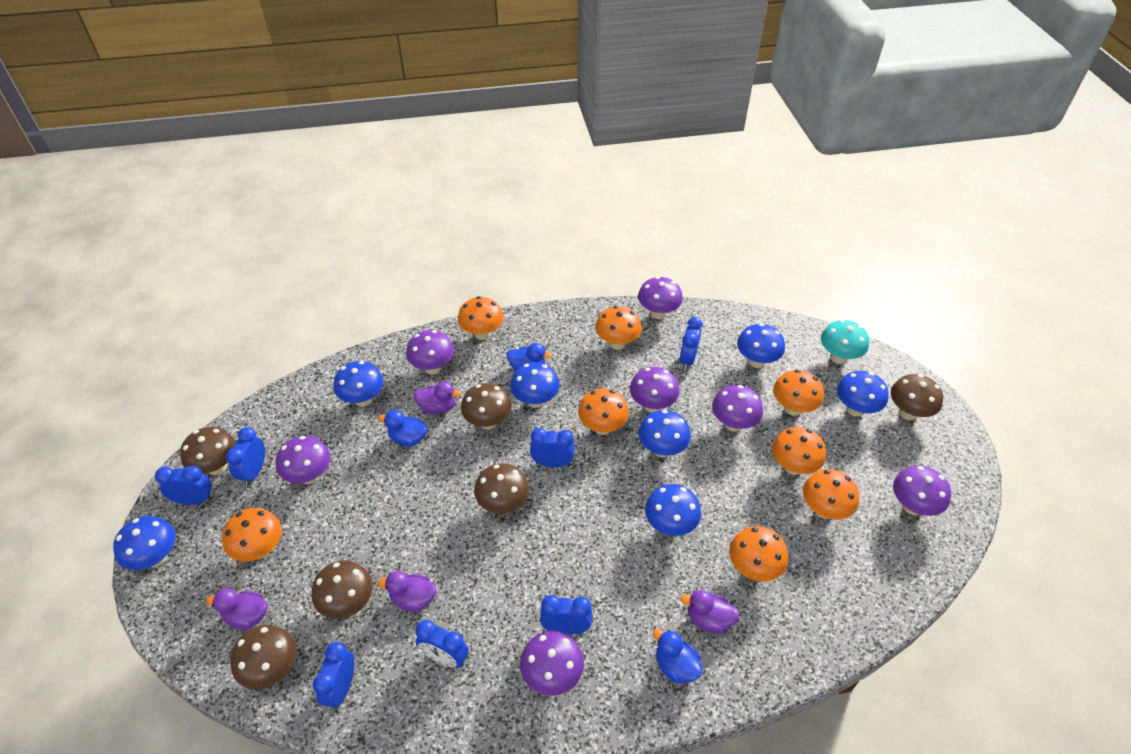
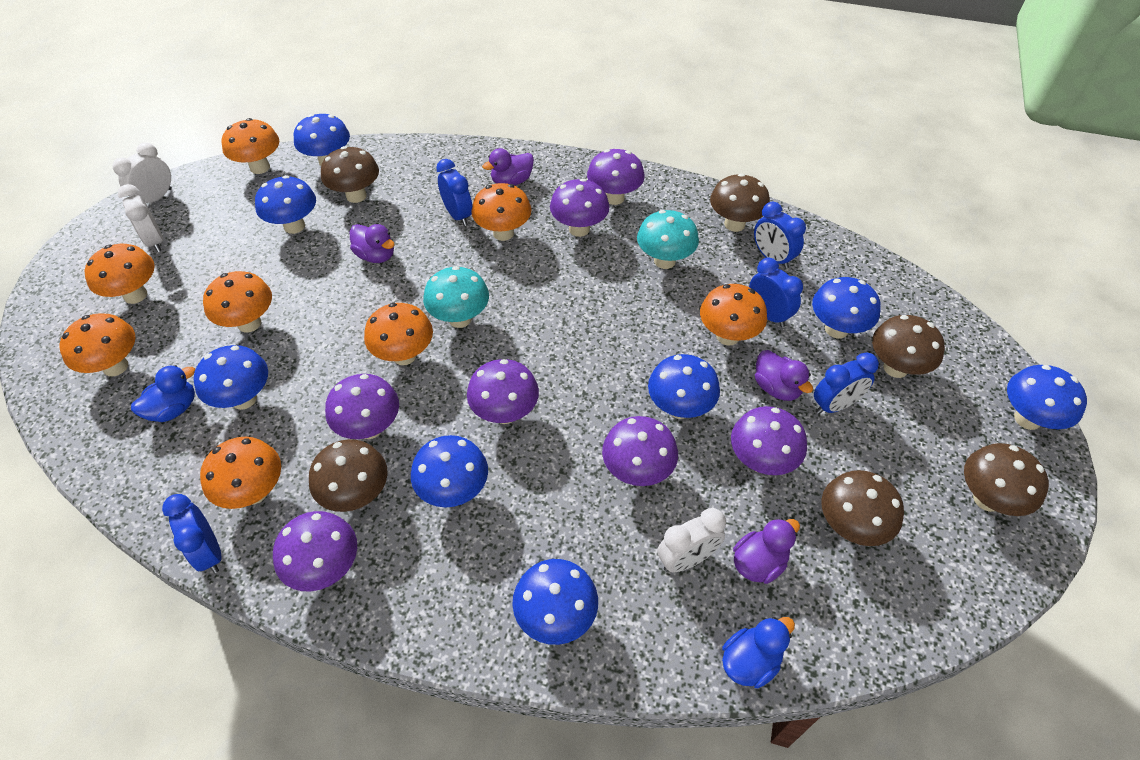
blue clock: [155,465,213,505] [226,427,265,486] [313,642,354,709] [415,620,469,668] [530,428,575,468] [540,595,592,635] [679,317,703,370] = 7 -> [162,494,222,573] [436,159,472,226] [749,258,803,327] [754,202,806,269] [814,352,879,414] = 5
blue duck: [378,410,427,447] [506,343,552,371] [653,629,703,683] = 3 -> [131,365,195,422] [722,617,795,688] = 2
blue mushroom: [113,516,176,570] [333,361,383,407] [510,362,560,408] [639,410,691,457] [645,484,701,536] [737,323,785,368] [837,371,889,417] = 7 -> [194,345,268,410] [255,175,316,234] [294,114,350,166] [411,435,488,507] [512,559,598,645] [648,354,720,419] [812,277,881,339] [1007,365,1087,430] = 8
turquoise mushroom: [821,320,869,364] = 1 -> [423,266,489,328] [637,210,699,269] = 2
white clock: none = 0 -> [112,142,172,203] [118,184,163,252] [657,508,726,572] = 3

